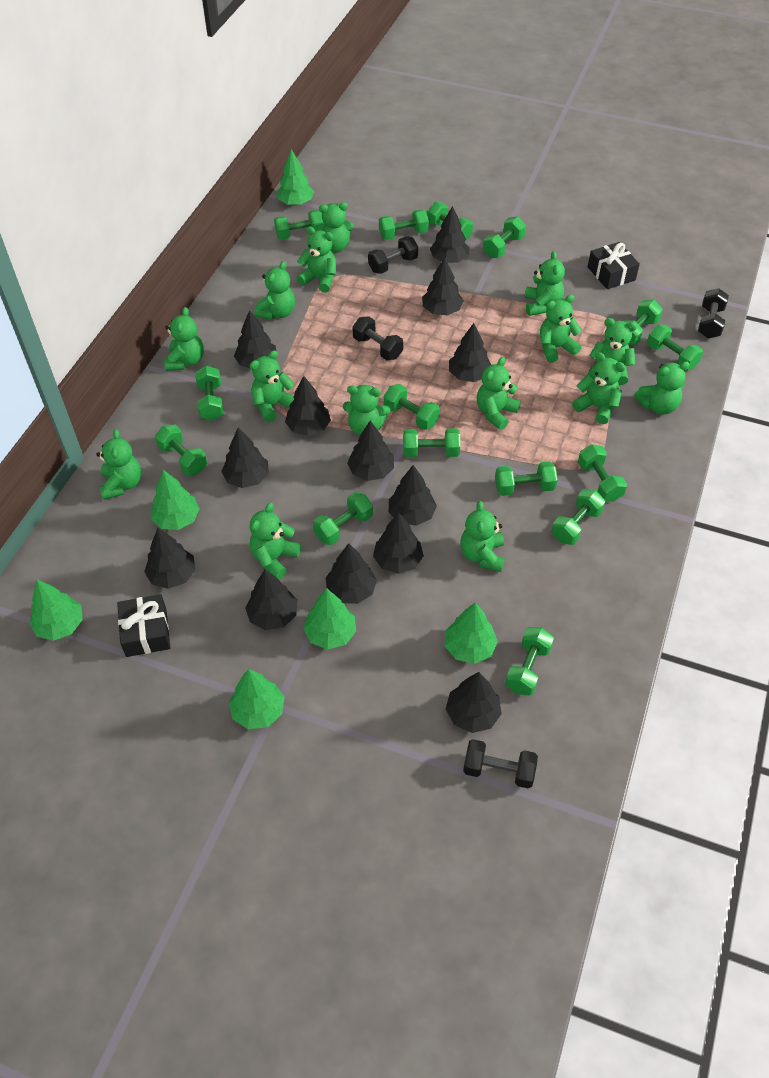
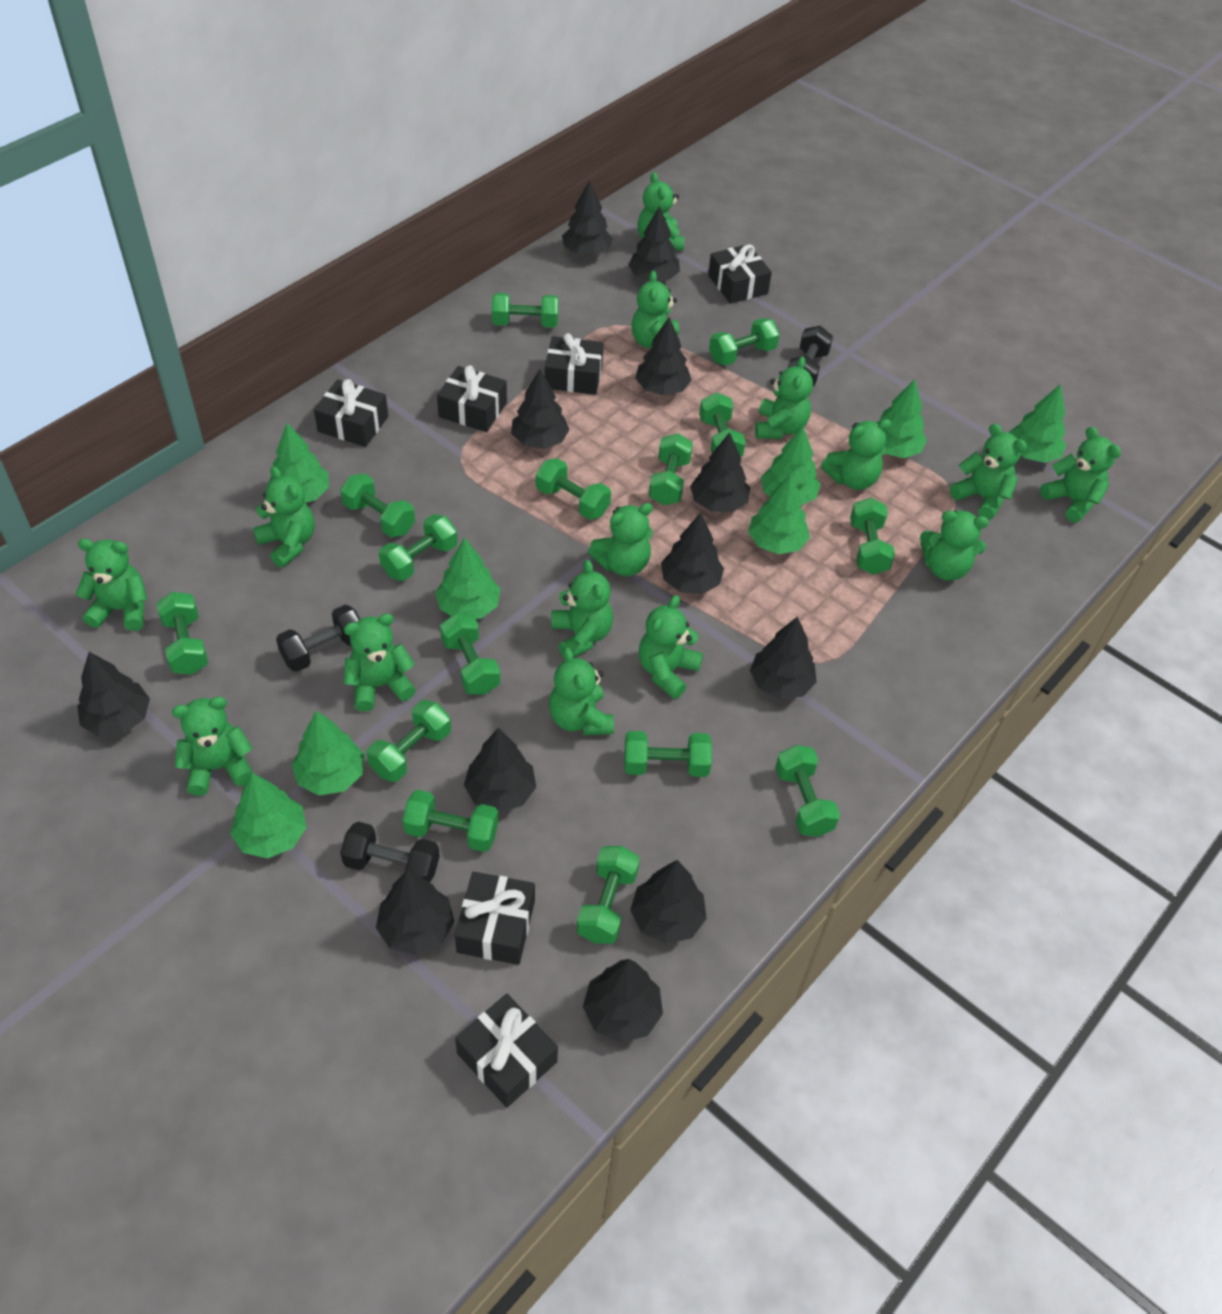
black dumbbell: [352,316,403,360] [368,236,418,274] [463,739,538,789] [698,288,729,338] = 4 -> [276,605,360,672] [340,821,440,883] [788,326,833,386] = 3
black gift: [117,594,170,657] [588,242,640,289] = 2 -> [314,379,388,447] [437,365,507,432] [455,872,535,965] [455,994,558,1108] [545,333,604,395] [708,244,772,304] = 6
black tree: [144,528,196,589] [221,428,269,488] [234,310,276,368] [245,569,297,630] [285,376,331,436] [326,543,377,604] [347,421,394,481] [373,513,424,574] [389,465,437,526] [422,257,463,315] [430,206,469,263] [446,672,502,733] [449,323,491,382] = 13 -> [77,652,150,737] [376,870,454,955] [464,728,536,813] [511,369,570,449] [562,180,613,256] [583,959,663,1043] [628,206,680,281] [630,860,707,944] [635,317,692,396] [661,512,724,594] [690,432,750,512] [750,616,817,699] = 12
green tree: [29,580,83,641] [151,470,200,530] [229,669,284,729] [277,149,314,205] [303,588,356,650] [445,602,498,664] = 6 -> [230,773,307,858] [267,423,329,503] [292,710,364,795] [435,537,501,619] [748,473,810,554] [761,426,821,505] [877,379,927,458] [1009,384,1066,463] = 8

